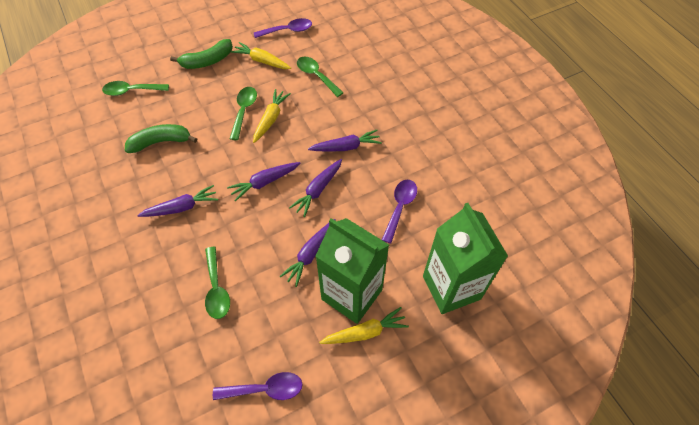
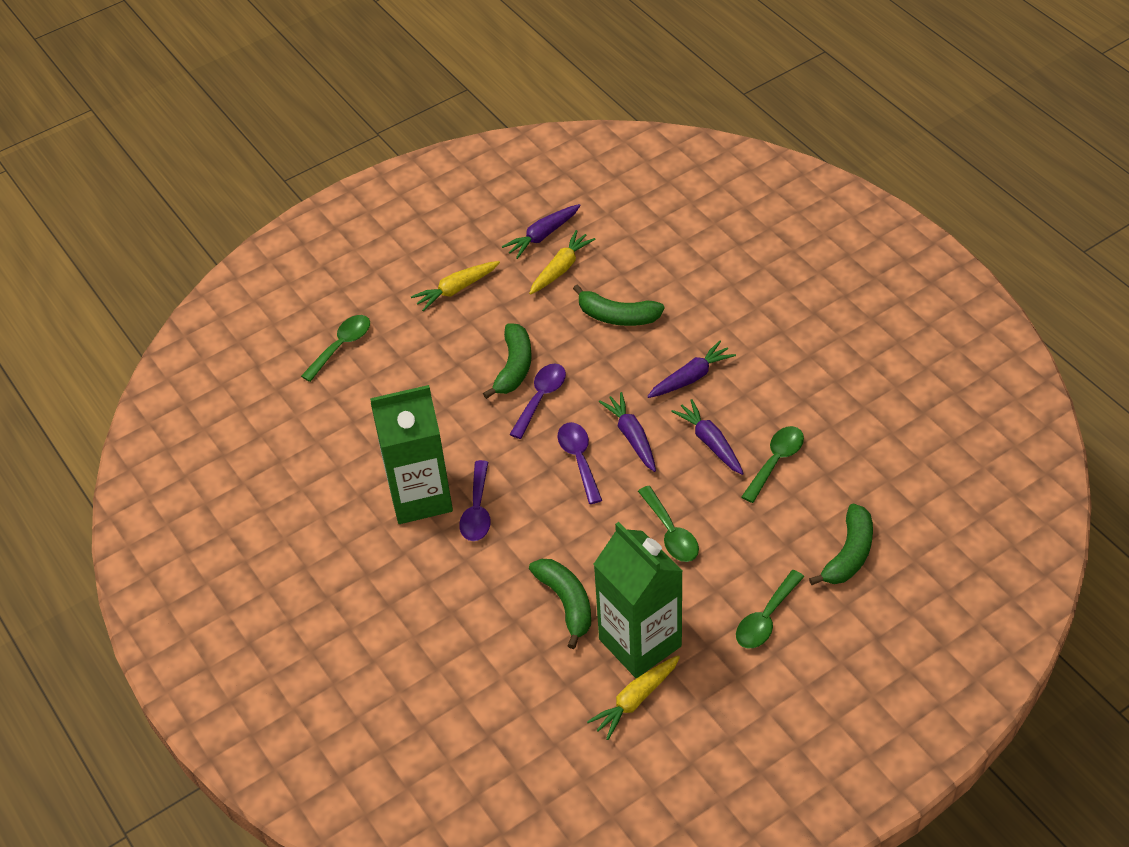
green banana: [125,124,197,153] [170,39,233,69] = 2 -> [483,324,532,399] [529,559,591,649] [573,284,664,326] [809,504,873,585] = 4
purple carrot: [137,185,218,217] [227,162,300,201] [279,219,336,287] [289,159,342,217] [308,130,382,152] = 5 -> [502,204,580,259] [599,392,656,472] [647,341,736,398] [671,399,744,475] = 4

